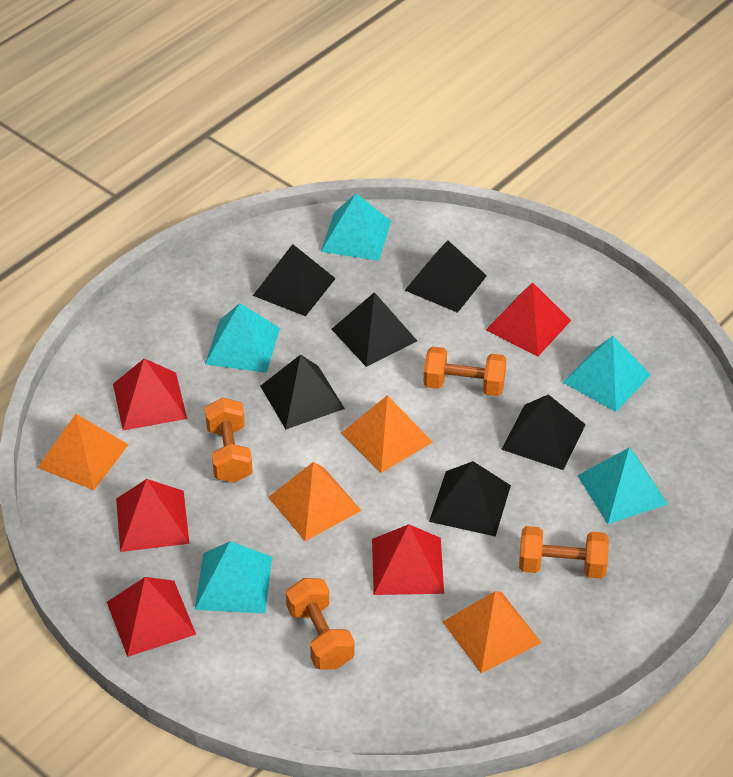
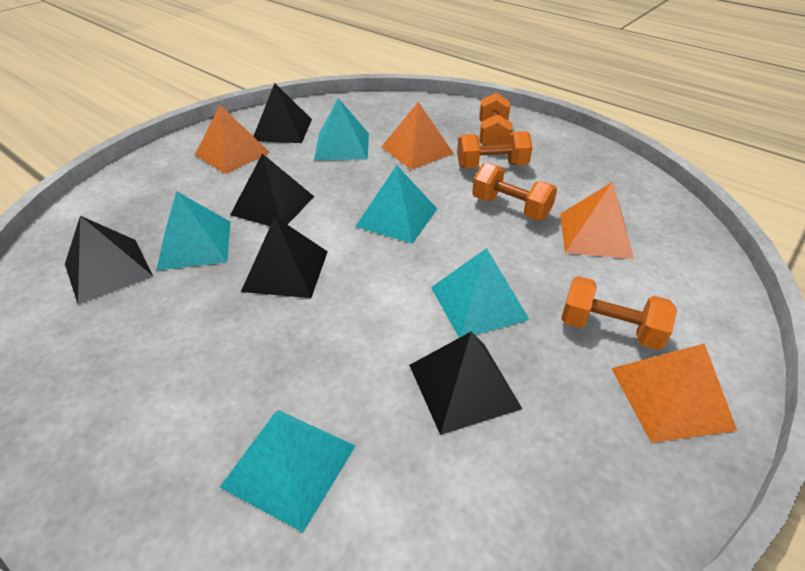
black pyramid: [253,244,336,316] [260,355,345,429] [331,292,417,367] [405,240,487,313] [429,461,511,537] [501,394,586,470] = 6 -> [65,216,153,304] [230,154,314,226] [241,217,328,298] [253,83,312,143] [409,331,522,435] = 5
red pyramid: [107,577,196,657] [113,358,187,431] [116,479,189,552] [372,524,444,595] [486,282,571,357] = 5 -> none = 0

